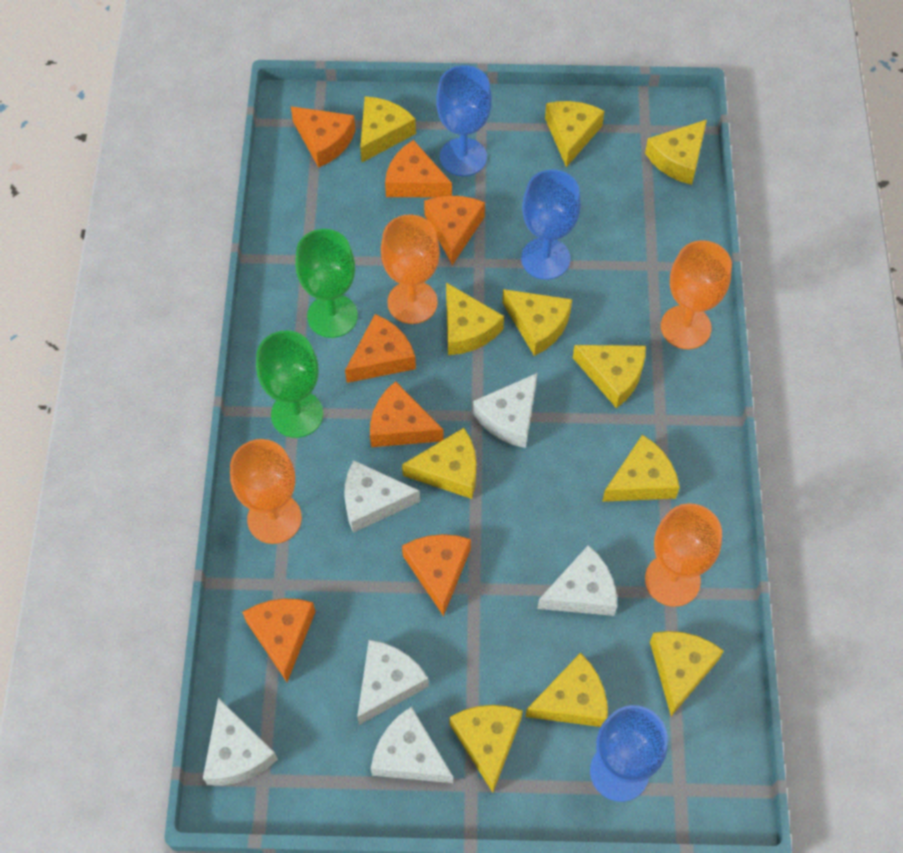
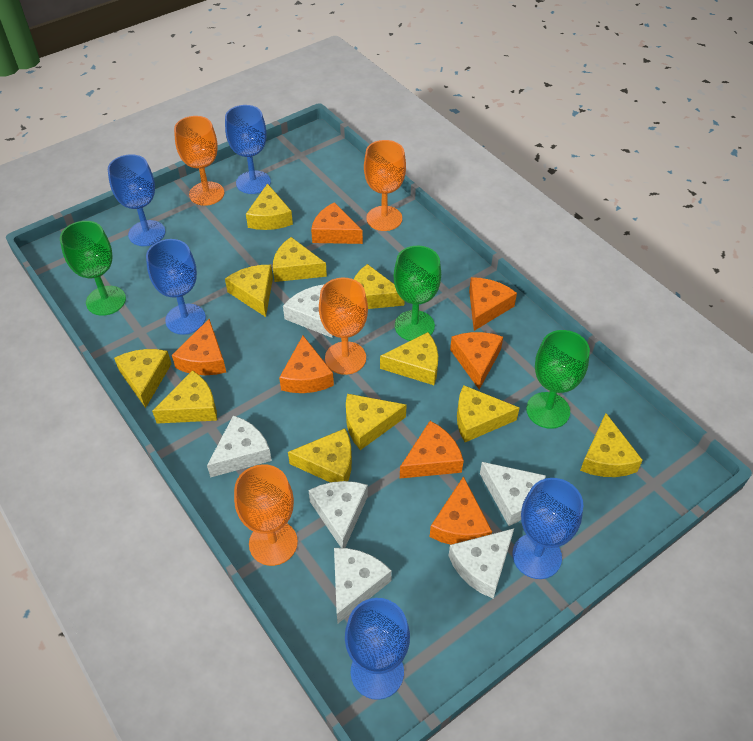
blue goblet: [436,65,492,177] [521,170,581,280] [590,705,668,802] = 3 -> [108,154,165,246] [146,239,206,335] [225,105,271,194] [345,598,410,700] [512,478,583,579] = 5
green goblet: [256,331,323,438] [295,229,358,338] = 2 -> [60,221,126,316] [394,246,441,341] [526,330,590,429] = 3

